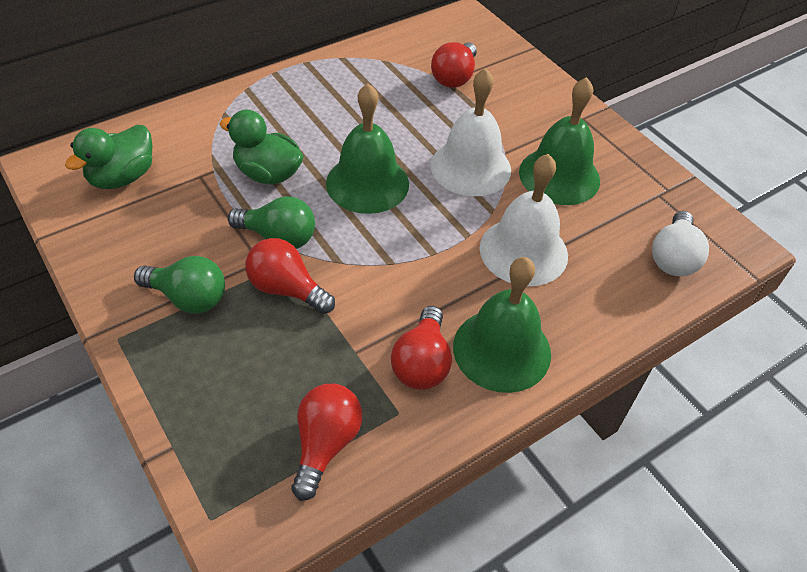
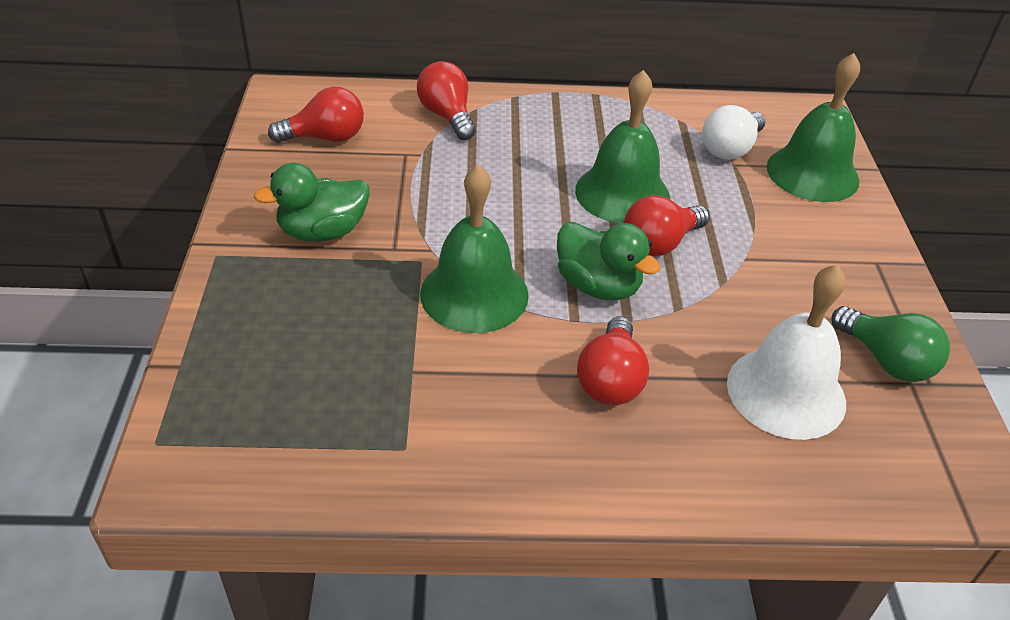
green light bulb: [134,256,225,314] [228,196,315,249] = 2 -> [831,306,950,382] = 1
white bell: [431,68,511,196] [480,154,568,286] = 2 -> [727,264,846,440] = 1

